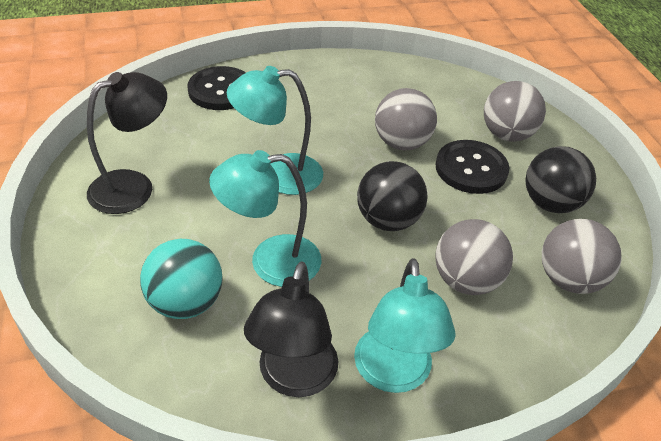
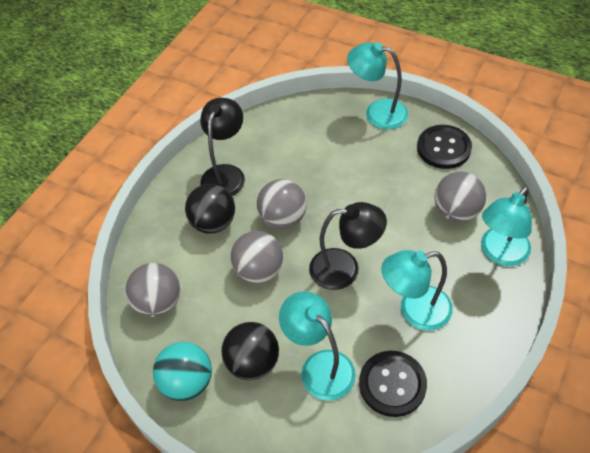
turquoise lamp: [209,150,321,287] [227,66,323,195] [354,258,456,393] = 3 -> [279,291,356,401] [347,42,408,129] [381,250,453,331] [481,186,532,266] = 4

